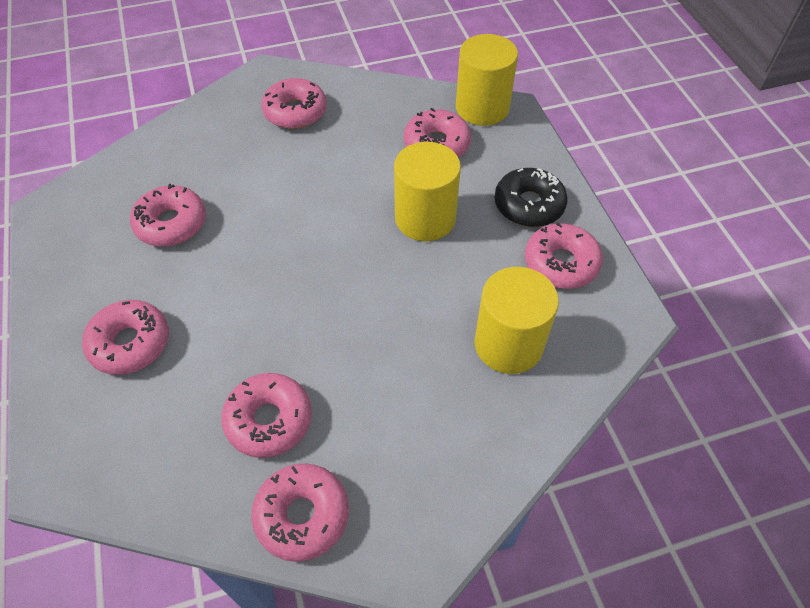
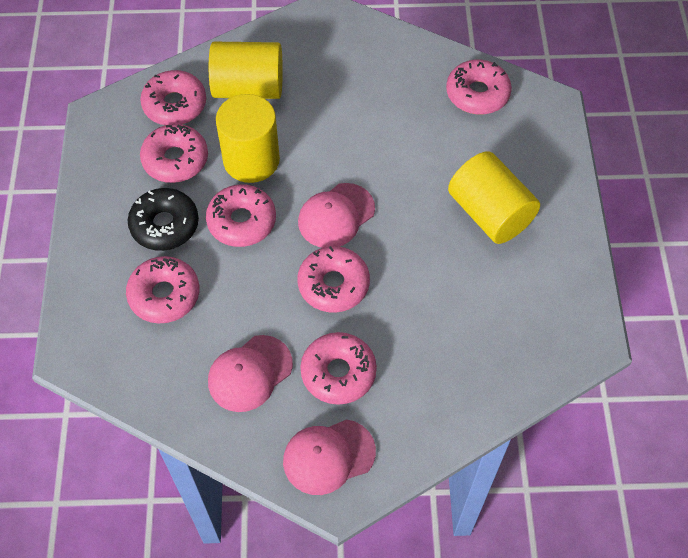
pink cap: none = 0 -> [208,335,293,412] [283,419,376,495] [298,183,375,248] = 3

